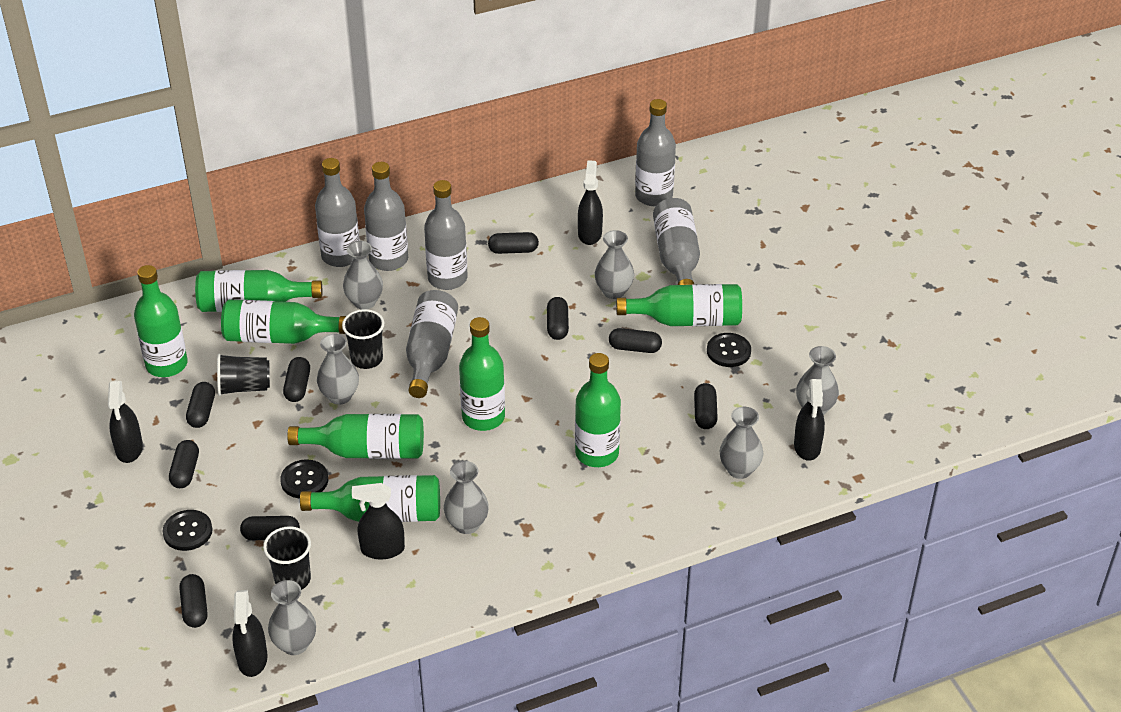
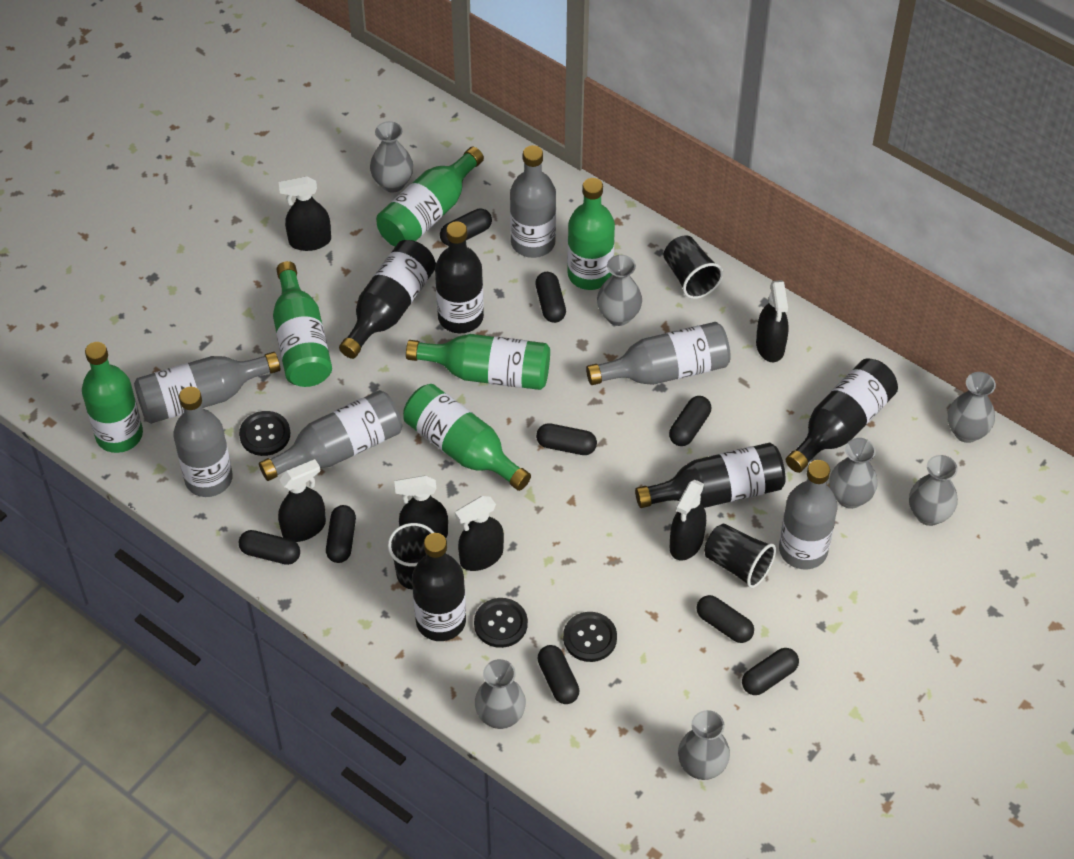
black bottle: none = 0 -> [339,240,436,359] [412,533,466,641] [435,221,484,333] [635,442,786,508] [786,358,898,473] = 5
black spray bottle: [108,381,143,463] [232,590,268,677] [352,483,405,559] [578,160,603,245] [794,379,825,461] = 5 -> [278,459,326,542] [279,176,331,251] [394,476,448,538] [455,496,504,571] [670,480,706,560] [756,280,789,362] = 6
green bottle: [134,265,187,377] [195,270,322,312] [221,299,346,344] [287,414,424,459] [300,475,440,522] [459,317,505,431] [575,353,621,467] [616,284,742,326] = 8 -> [82,342,143,453] [273,261,332,387] [376,147,484,247] [403,384,531,491] [406,334,550,390] [567,178,615,290] = 6

